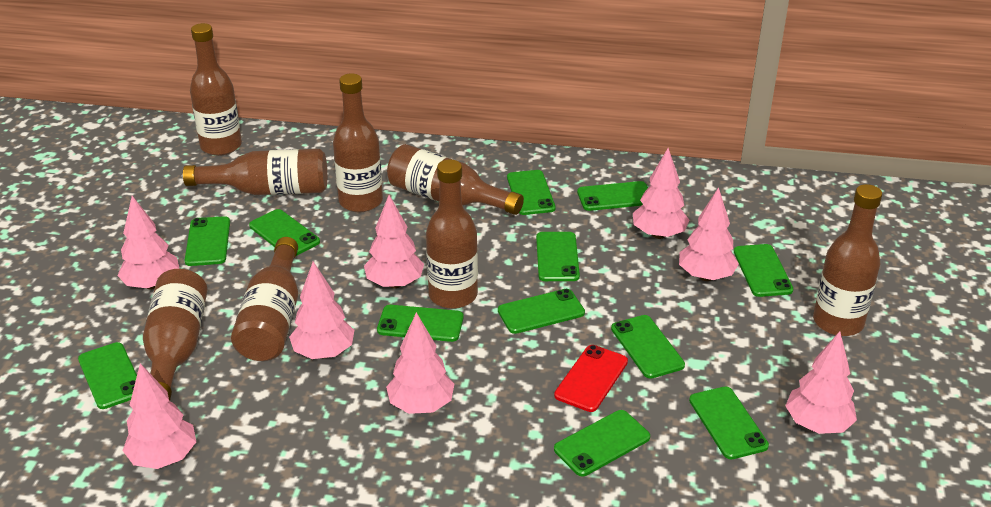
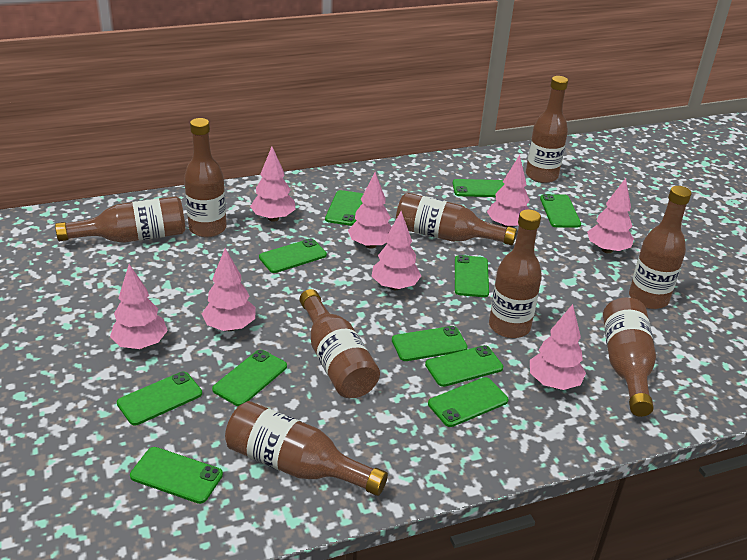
brown bottle: [143,269,207,401] [183,149,327,195] [190,23,242,156] [231,237,298,361] [333,73,383,212] [387,144,524,215] [426,159,478,309] [813,184,882,336] = 8 -> [55,196,185,243] [184,118,227,237] [225,401,388,496] [300,289,380,398] [396,193,517,245] [489,209,542,338] [526,76,568,183] [603,297,656,417] [629,186,692,309] = 9
green phone: [78,342,137,409] [185,216,230,266] [249,209,320,256] [377,305,464,342] [498,289,585,334] [507,170,556,215] [536,232,580,281] [554,410,650,476] [577,181,648,211] [611,315,685,379] [689,387,769,459] [734,244,793,297] = 12 -> [117,371,202,426] [130,447,223,504] [212,350,287,406] [259,238,327,273] [325,190,363,226] [392,326,468,361] [425,345,503,387] [428,377,509,427] [453,179,504,197] [455,255,489,297] [540,194,581,228] = 11
red phone: [554,345,628,412] = 1 -> none = 0

